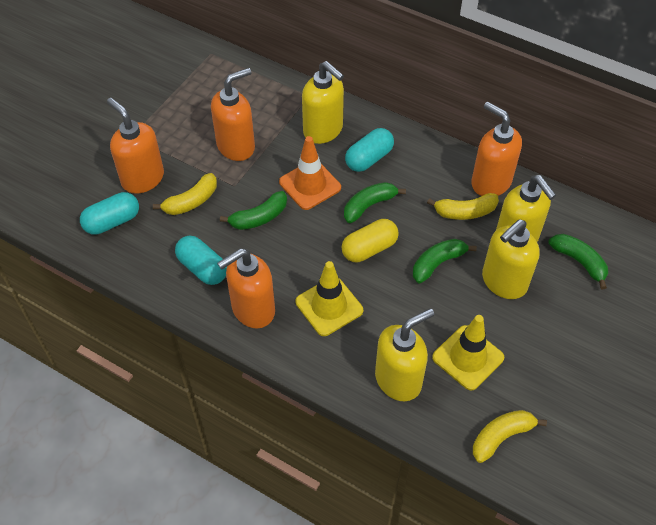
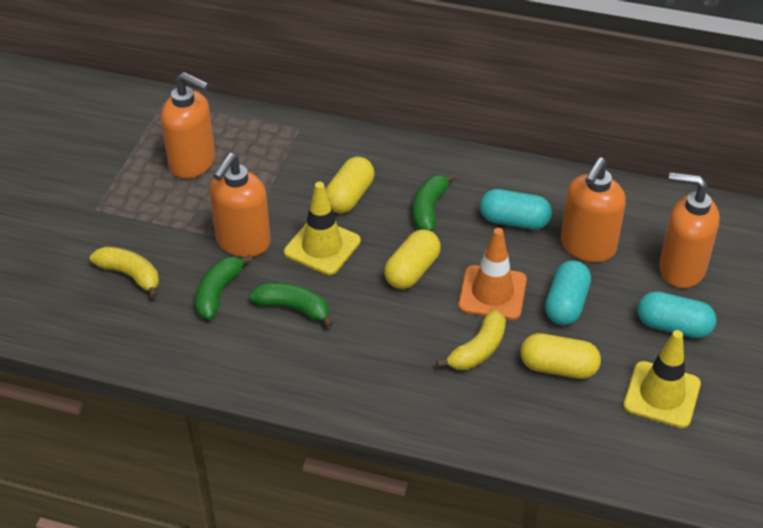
green banana: [220,191,287,230] [344,182,406,223] [413,239,477,283] [548,234,608,289] = 4 -> [195,255,253,320] [249,283,333,328] [413,173,457,232] = 3
yellow banana: [153,173,217,215] [427,193,499,220] [473,410,547,463] = 3 -> [90,246,159,299] [436,309,506,370] = 2
yellow capsule: [342,219,399,262] = 1 -> [326,157,374,213] [384,229,441,289] [520,333,601,379] = 3
yellow soap dispenser: [302,61,344,144] [375,308,434,401] [482,219,540,299] [496,175,556,242] = 4 -> none = 0

